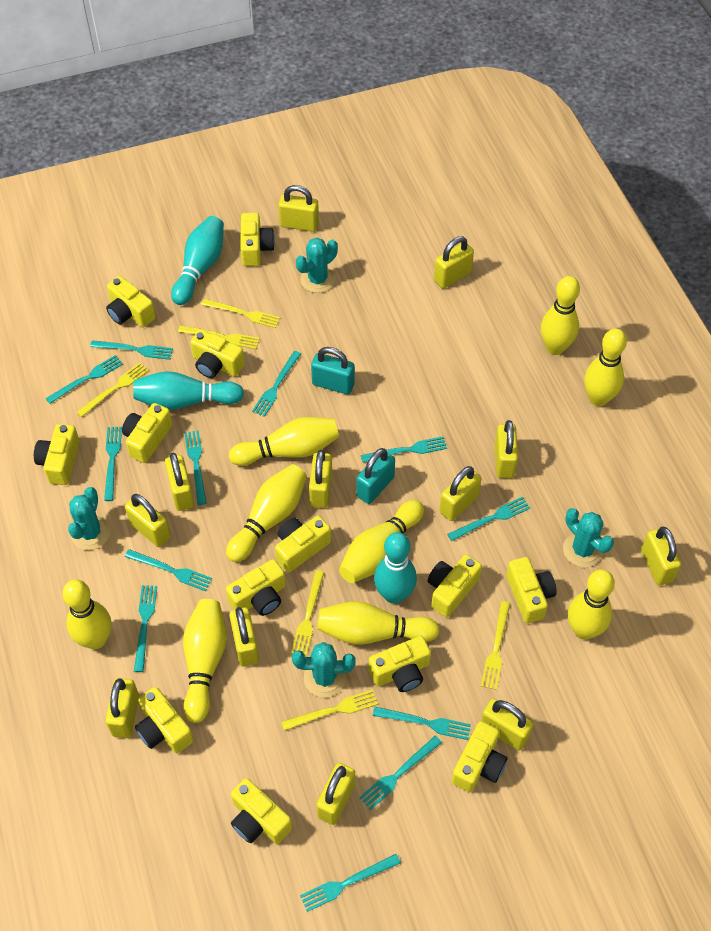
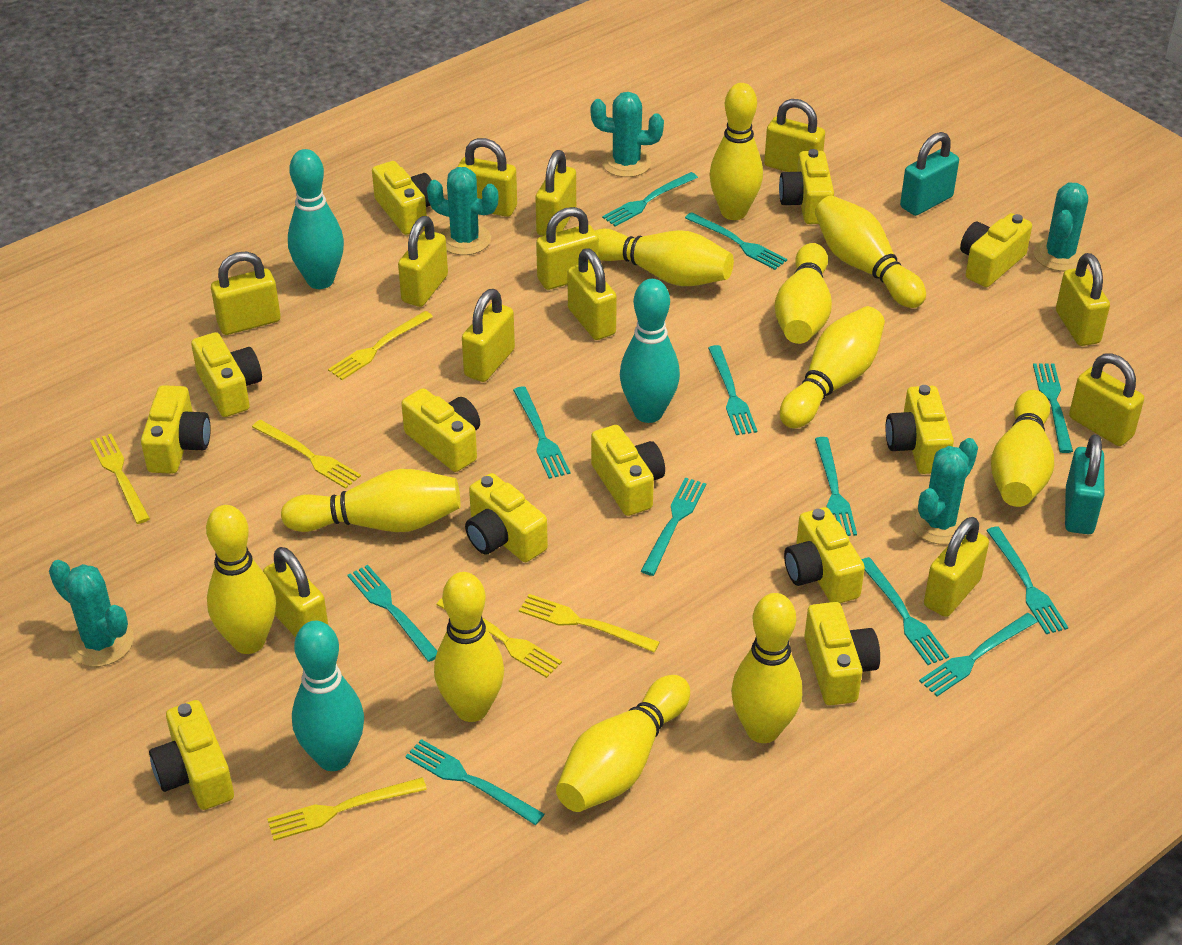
turquoise cactus: [68,487,110,550] [292,642,355,697] [296,238,338,293] [563,508,614,567] = 4 -> [49,560,134,667] [427,167,498,255] [591,92,664,177] [909,438,978,545] [1033,183,1088,271] = 5
yellow bowling pin: [62,580,111,649] [183,599,227,723] [226,464,307,562] [229,417,339,466] [317,601,440,645] [339,500,424,583] [541,276,580,355] [568,569,615,640] [584,328,627,406] = 9 -> [206,505,276,654] [281,469,460,532] [434,572,504,722] [556,675,690,812] [595,229,734,286] [709,83,763,220] [731,593,802,743] [775,243,832,344] [780,306,885,428] [815,196,926,308] [991,390,1054,507] = 11
yellow camera: [34,424,80,485] [106,276,156,327] [122,403,172,463] [135,687,194,754] [190,329,245,378] [226,559,286,616] [231,778,292,844] [240,213,275,266] [275,516,331,573] [368,636,431,692] [428,554,482,617] [452,721,508,792] [506,557,557,623] = 13 -> [141,385,211,474] [149,700,234,810] [191,332,262,417] [372,161,431,235] [401,388,480,472] [465,473,548,562] [591,425,665,516] [779,149,834,224] [784,507,865,603] [804,602,880,705] [886,385,954,474] [960,213,1032,287] = 12

